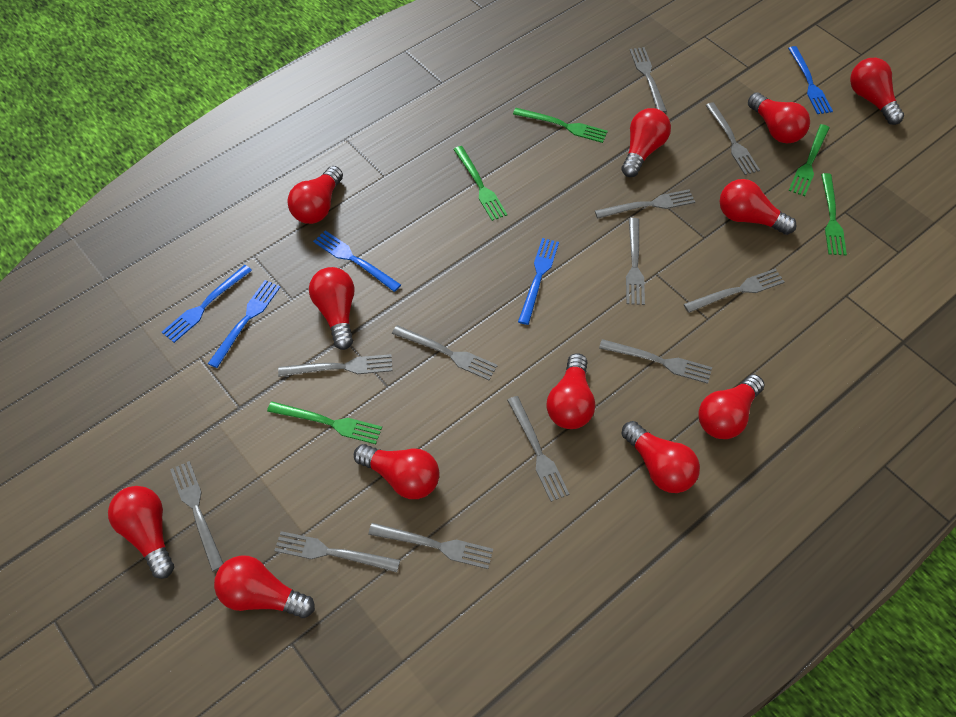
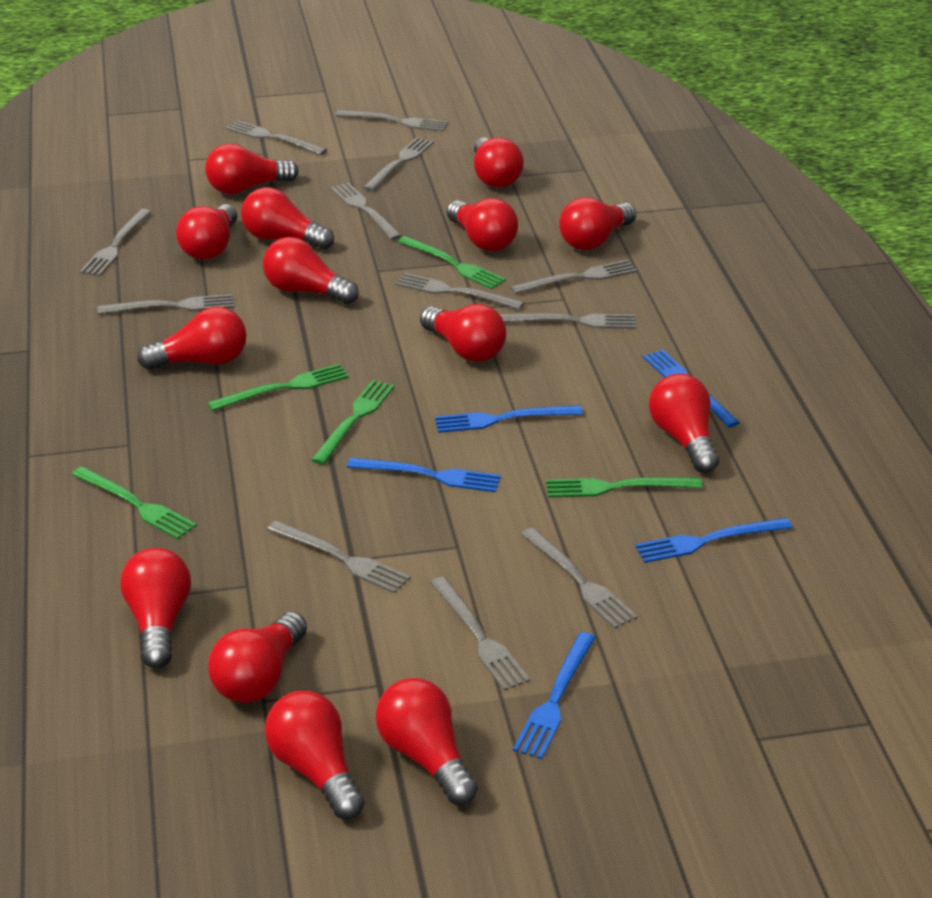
red light bulb: [108,486,174,579] [214,555,315,618] [287,166,343,224] [309,267,354,350] [354,444,440,499] [547,353,595,429] [621,108,671,177] [621,421,700,493] [698,374,764,439] [720,179,797,235] [748,92,810,144] [850,58,904,125] = 12 -> [120,548,191,668] [137,307,247,370] [176,204,237,260] [205,144,299,194] [208,612,307,703] [241,187,334,250] [263,237,359,304] [265,691,365,819] [376,678,478,805] [420,304,506,362] [447,198,518,251] [474,137,524,188] [559,197,636,250] [649,373,719,473] = 14

